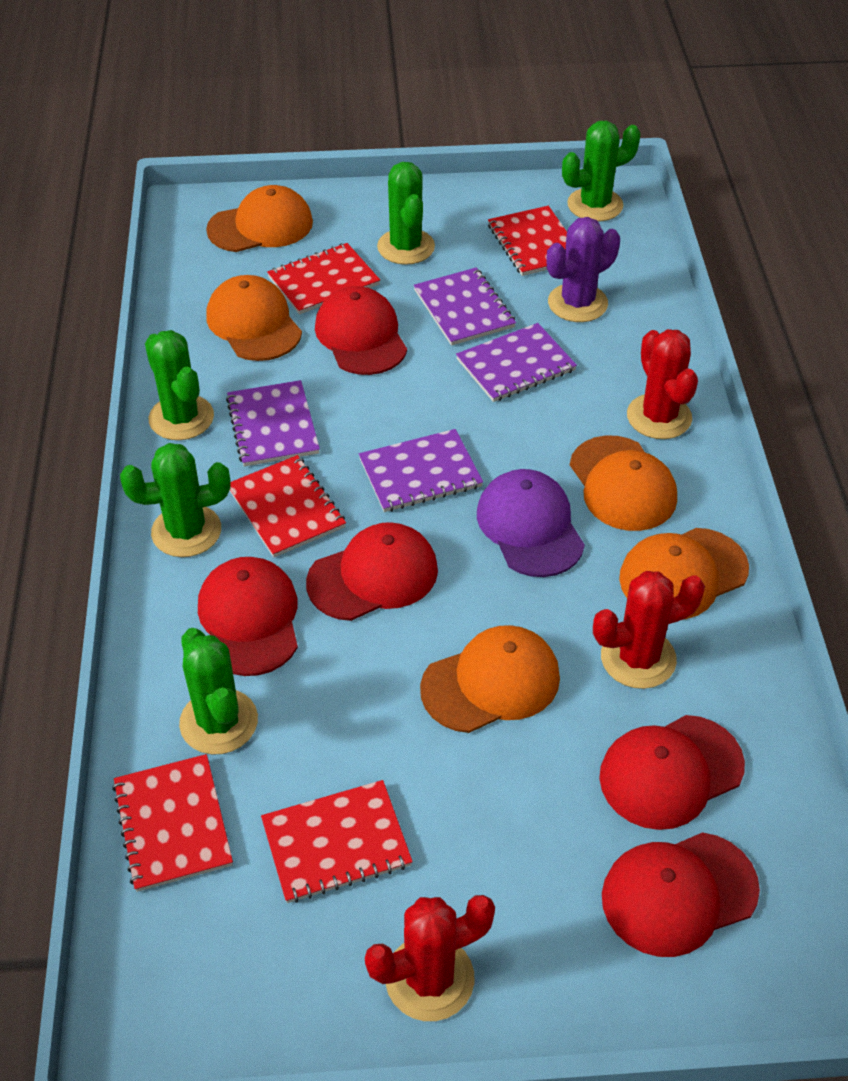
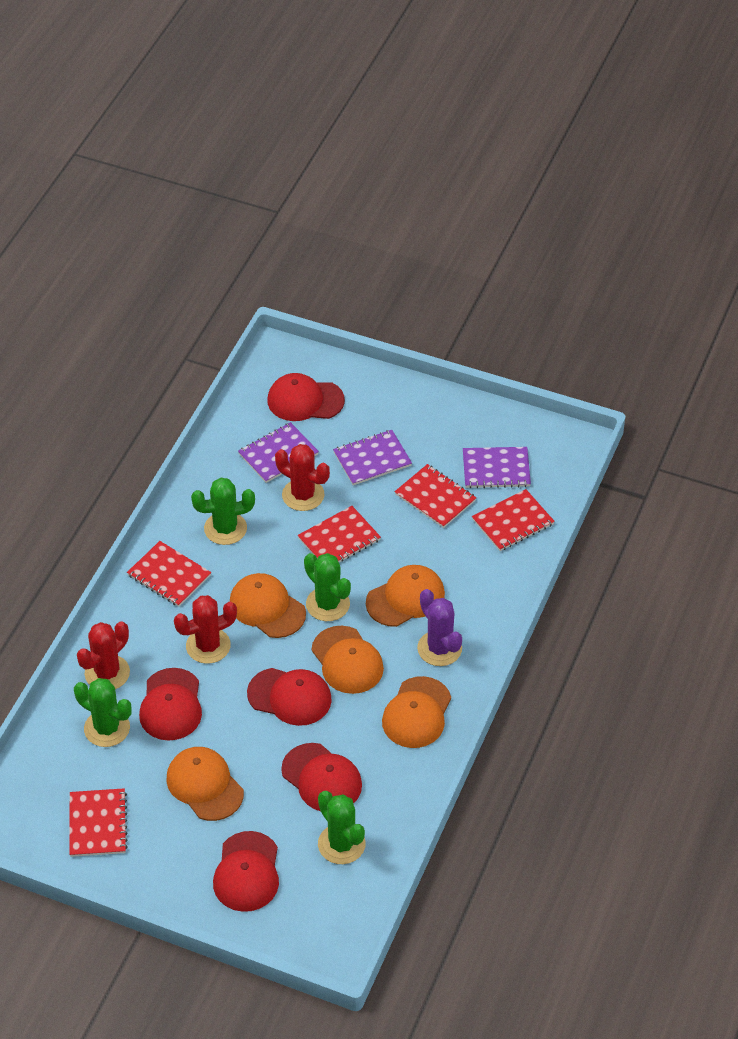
green cactus: [120,443,231,557] [145,330,214,440] [179,628,258,755] [377,162,435,265] [562,121,641,221] = 5 -> [74,678,132,747] [191,478,255,545] [304,553,351,621] [318,791,366,864] = 4
purple cap: [477,469,585,577] = 1 -> none = 0
purple notebook: [226,380,320,467] [359,429,483,512] [414,267,516,346] [456,323,577,402] = 4 -> [238,422,319,483] [333,430,412,485] [463,447,531,488] = 3

